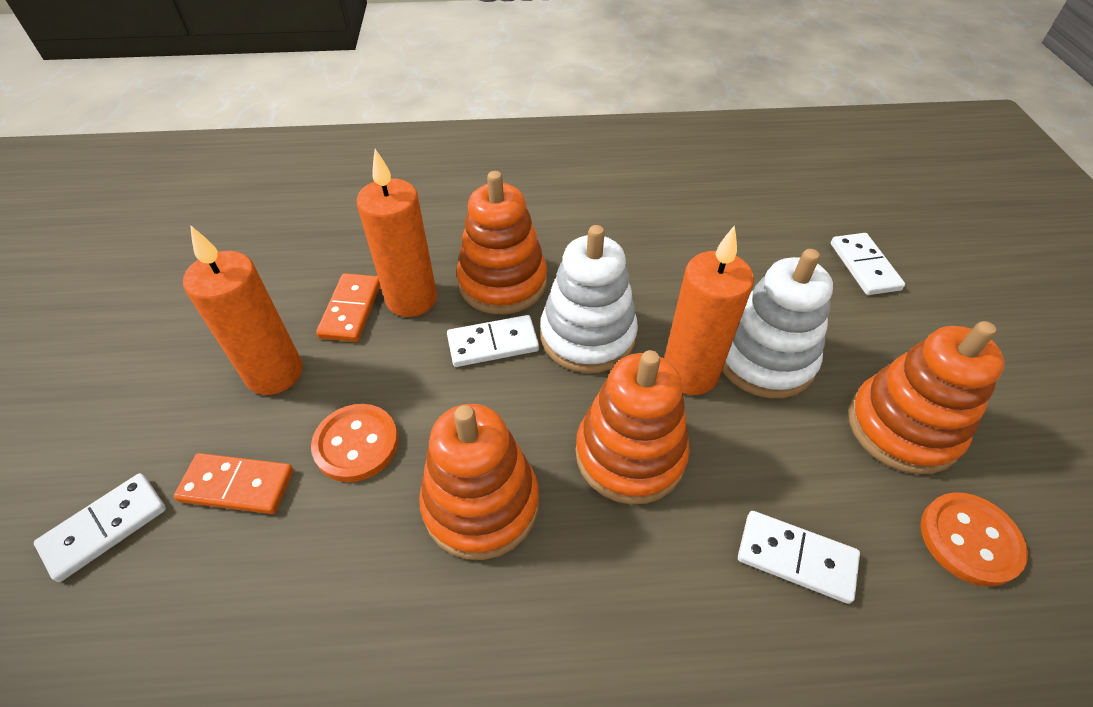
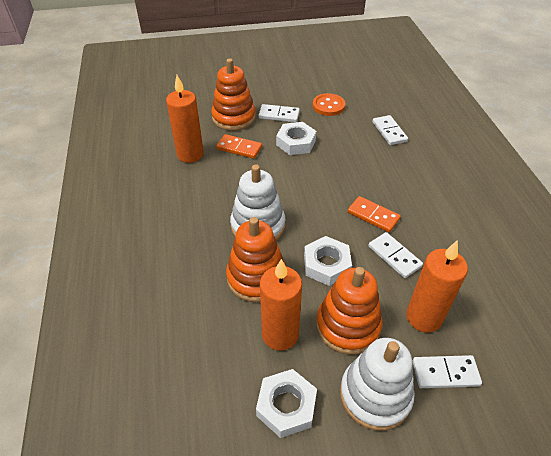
orange button: [311,404,399,482] [921,492,1028,587] = 2 -> [313,93,345,116] = 1
orange stacking toy: [419,404,539,560] [457,171,547,314] [576,350,690,504] [848,321,1005,474] = 4 -> [211,58,256,131] [226,217,286,302] [316,267,383,355] = 3
white nut: none = 0 -> [256,369,317,438] [276,122,316,155] [304,236,352,286] = 3

